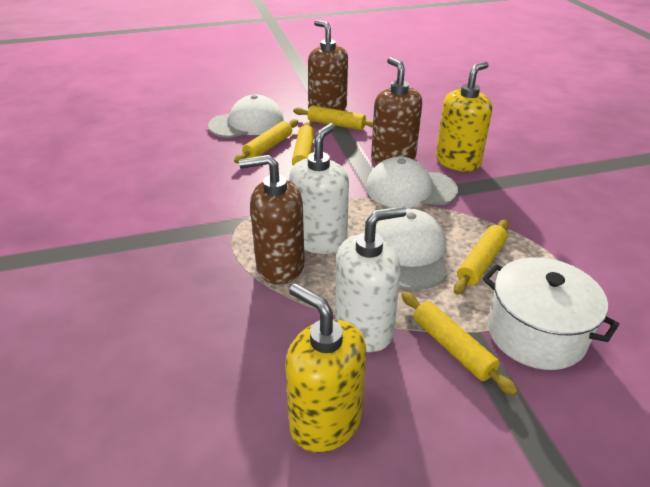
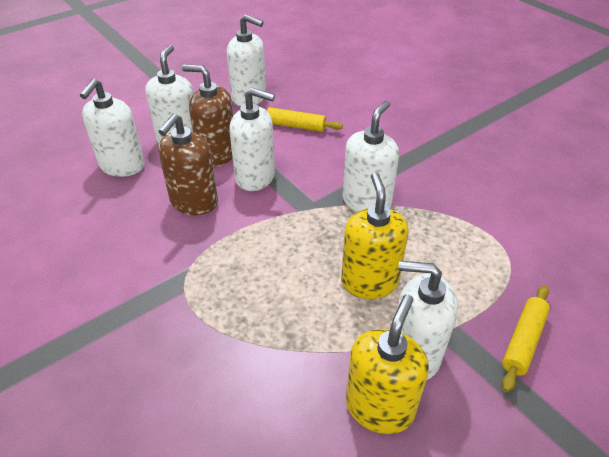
brown soap dispenser: [239,155,305,285] [308,20,348,111] [371,57,422,164] = 3 -> [158,113,218,215] [182,64,233,167] = 2
white cap: [208,95,284,138] [366,157,458,208] [375,209,448,290] = 3 -> none = 0
white pot: [482,257,619,370] = 1 -> none = 0
white soap dispenser: [289,123,349,254] [335,206,407,352] = 2 -> [80,79,145,177] [145,45,194,143] [227,14,266,106] [229,88,275,191] [343,101,399,212] [397,261,458,380] = 6
yellow rolling pin: [234,119,298,163] [292,122,315,166] [293,105,373,130] [402,292,518,396] [454,219,509,295] = 5 -> [267,107,343,132] [502,285,550,392] = 2

